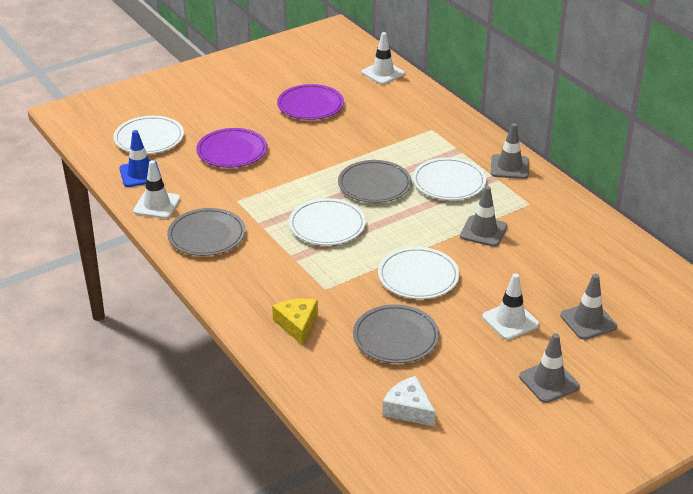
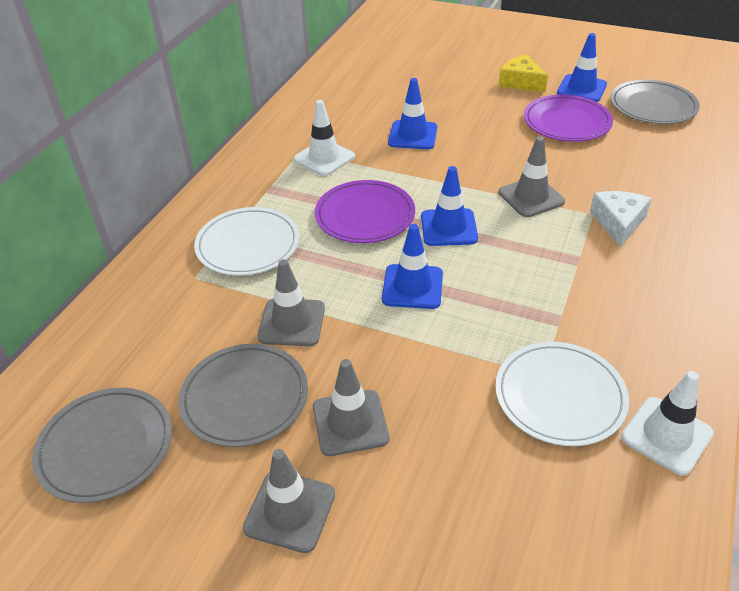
blue traffic cone: [119,130,161,187] = 1 -> [382,224,443,309] [388,78,437,149] [421,166,478,246] [557,33,607,102] = 4
white plate: [113,116,184,154] [289,198,366,245] [378,247,459,299] [413,157,486,200] = 4 -> [194,207,299,276] [495,342,629,446] = 2
white traffic cone: [133,160,181,219] [362,32,405,84] [482,273,539,340] = 3 -> [294,100,355,176] [621,371,714,476] = 2

